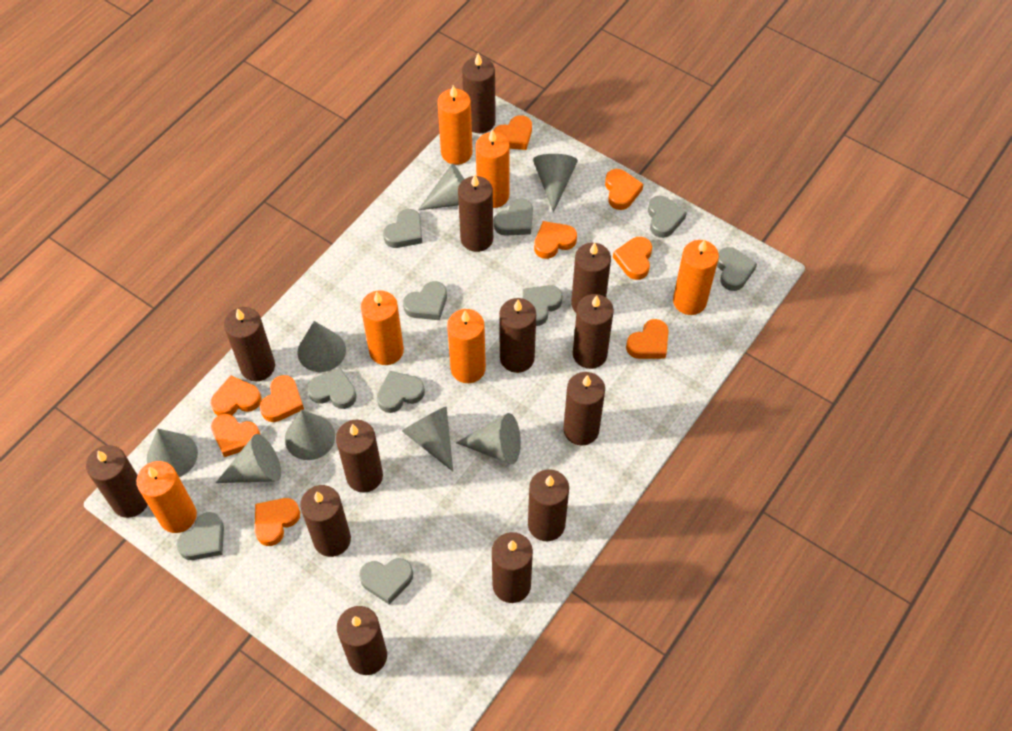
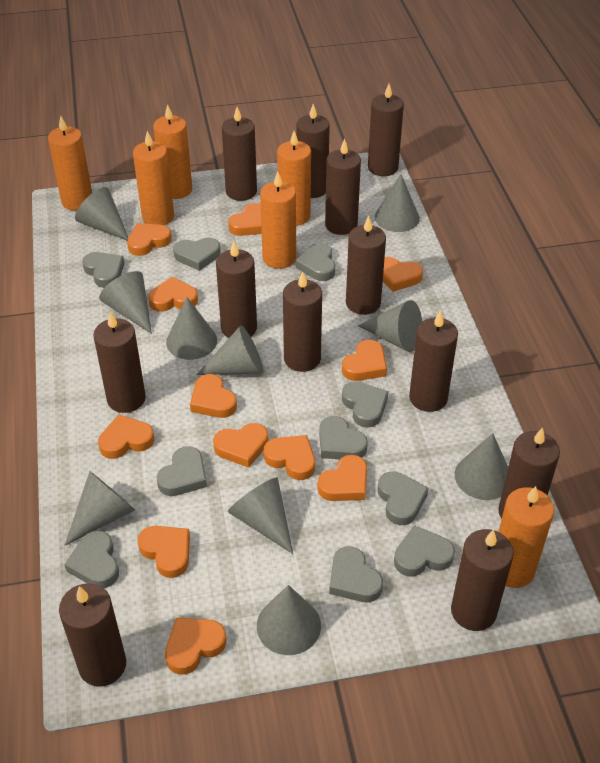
brown candle: [86,445,148,518] [224,307,275,381] [300,485,351,557] [336,420,383,493] [337,606,387,675] [458,175,493,252] [462,53,496,133] [492,532,533,603] [499,298,536,373] [528,469,569,541] [563,372,605,446] [571,243,611,312] [573,294,614,369] = 13 -> [59,583,126,687] [93,312,146,413] [216,241,257,338] [222,107,257,201] [283,271,322,372] [296,104,330,198] [325,139,361,235] [346,216,386,315] [368,84,404,176] [409,310,458,412] [451,529,514,631] [498,427,560,519] = 12
grey cone: [147,429,198,477] [216,434,281,483] [285,410,335,460] [298,321,346,372] [402,407,453,471] [418,163,464,210] [456,413,521,464] [533,154,578,212] = 8 -> [64,472,135,546] [75,187,128,240] [99,271,152,334] [166,297,217,360] [196,325,264,375] [228,477,293,554] [257,585,321,655] [358,300,422,352] [375,174,420,232] [455,433,508,500] = 10
orange heart: [211,375,261,416] [211,414,260,457] [255,498,300,546] [260,375,304,422] [493,115,532,150] [534,221,577,259] [605,169,643,210] [613,237,652,280] [626,319,669,359] = 9 -> [98,415,155,459] [127,223,172,256] [138,526,190,578] [148,277,198,312] [165,618,226,675] [190,374,237,418] [213,423,268,468] [228,203,262,236] [264,435,315,480] [317,455,367,501] [342,340,387,381] [383,257,423,292] = 12

